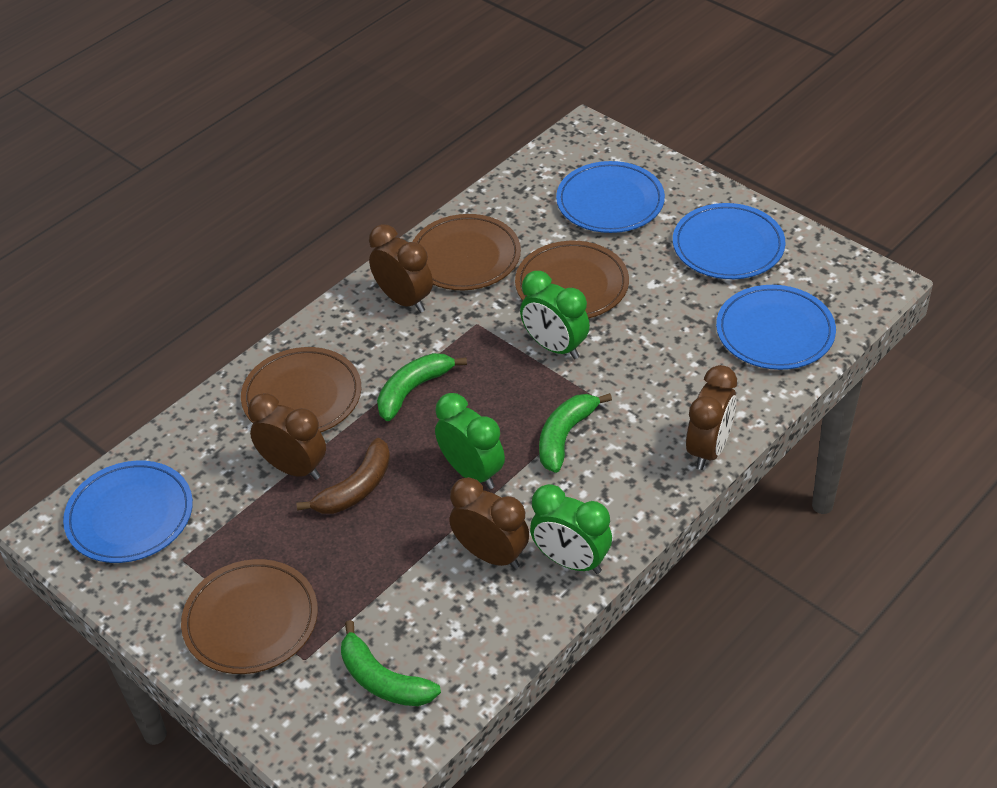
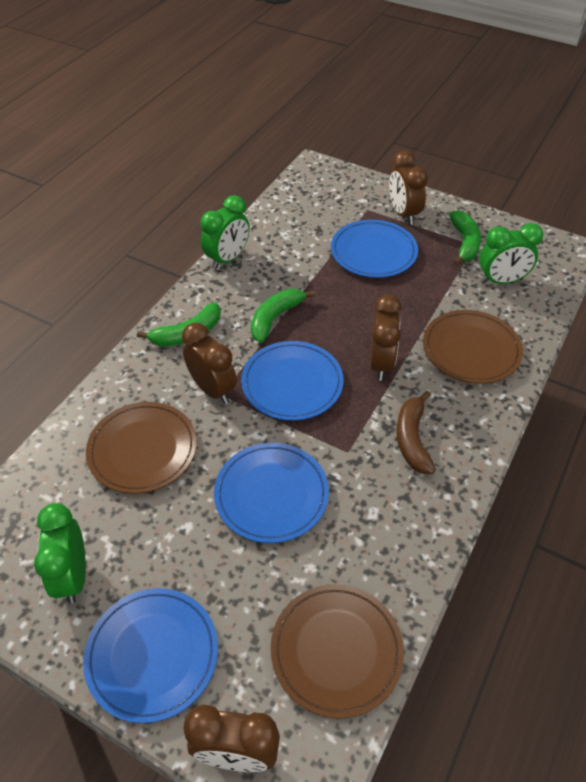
brown plate: [181,559,318,674] [241,347,361,432] [413,214,521,290] [515,241,629,318] = 4 -> [86,402,197,494] [271,584,404,719] [423,310,523,384] = 3

